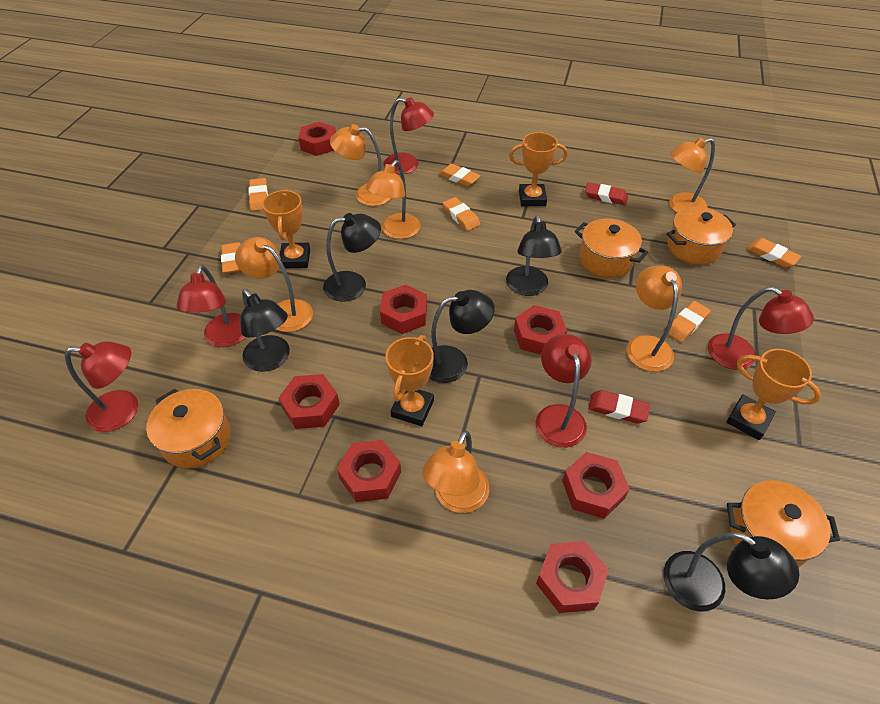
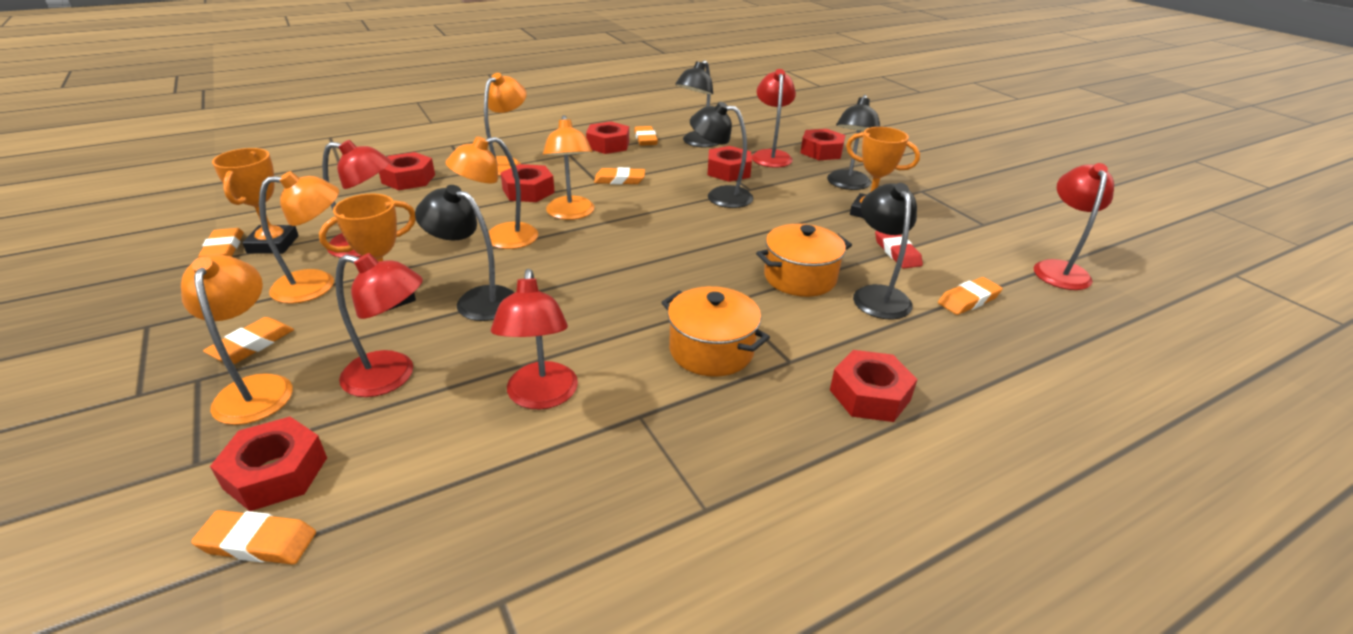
orange lamp: [235,237,313,332] [330,124,391,206] [366,160,421,239] [422,430,489,513] [627,266,682,372] [669,137,715,213] = 6 -> [181,255,293,425] [259,171,339,304] [445,136,538,249] [484,73,527,176] [543,115,594,220] = 5
orange pot: [146,389,231,468] [575,219,648,278] [667,207,736,265] [727,480,840,568] = 4 -> [661,286,770,377] [756,223,852,297] = 2
orange trophy: [262,190,310,269] [385,335,434,426] [509,132,568,206] [726,349,821,440] = 4 -> [212,148,299,254] [319,194,416,311] [846,127,920,218] = 3
red eraser: [585,182,628,205] [588,390,650,424] = 2 -> [875,231,923,268] = 1

